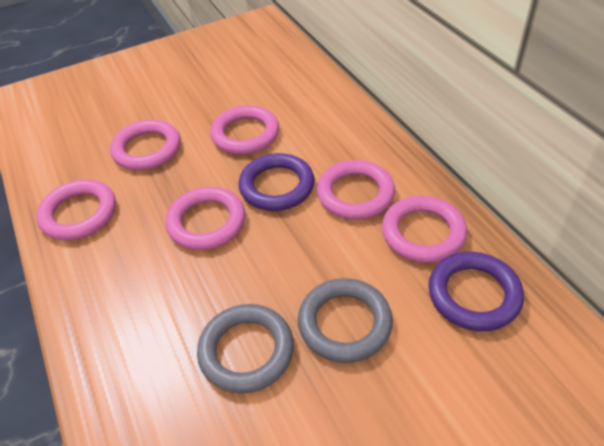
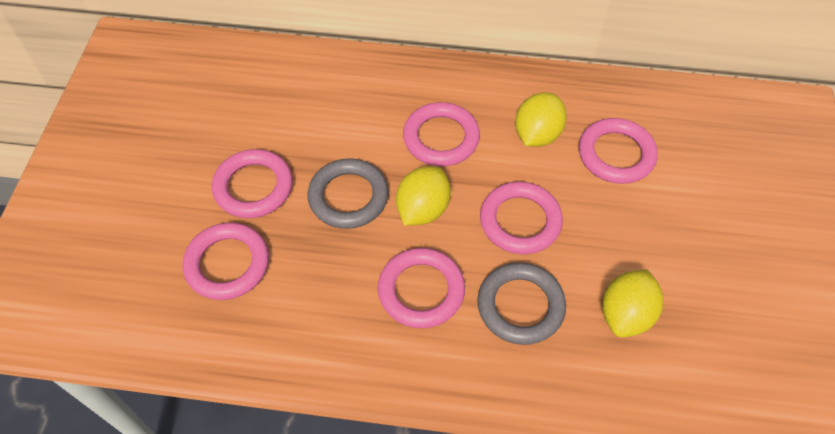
purple ring: [239,153,315,211] [428,252,524,331] = 2 -> none = 0
yellow lemon: none = 0 -> [396,166,451,225] [515,92,567,147] [602,269,663,337] = 3

